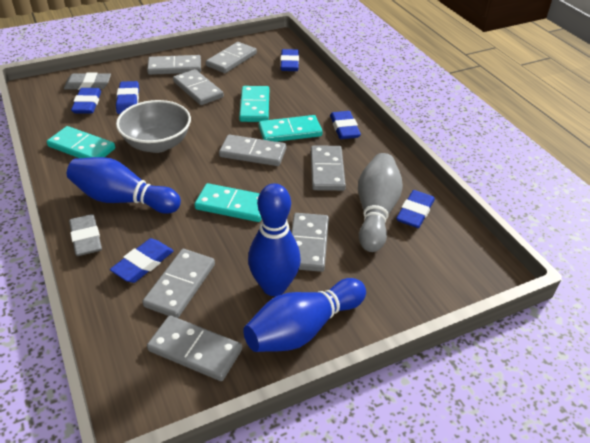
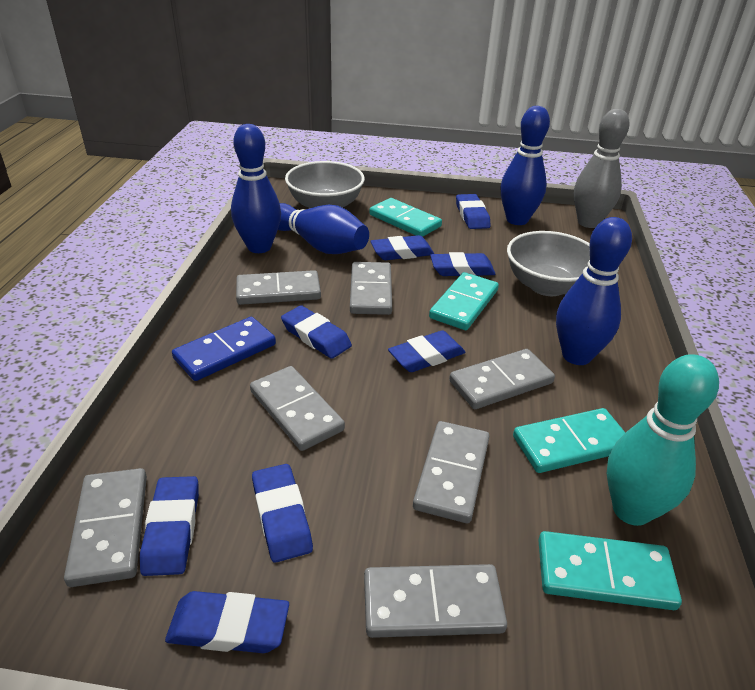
blue bowling pin: [67,157,181,214] [243,278,366,352] [248,184,301,296] = 3 -> [231,124,281,253] [278,203,369,254] [501,106,550,225] [556,217,632,365] = 4
blue domino: none = 0 -> [172,317,276,381] = 1
blue eraser: [71,88,101,114] [110,238,174,283] [116,81,139,114] [280,49,299,71] [330,111,361,139] [396,190,435,228] = 6 -> [140,476,199,576] [165,591,289,653] [252,464,313,563] [281,305,352,359] [370,235,434,260] [388,330,466,372] [430,252,496,276] [456,194,491,229] = 8
grey bowl: [116,100,191,153] = 1 -> [285,161,365,208] [507,231,590,296] = 2
grey domino: [143,249,215,318] [147,55,201,75] [147,316,242,381] [173,69,224,105] [206,42,257,73] [219,134,286,166] [291,213,329,272] [311,145,346,191] = 8 -> [64,468,147,587] [236,270,321,305] [250,366,345,451] [350,262,392,315] [364,564,507,638] [413,421,490,523] [449,349,555,409] = 7
grey eraser: [64,72,111,90] [69,214,102,256] = 2 -> none = 0
turquoise bowling pin: none = 0 -> [607,354,719,526] = 1

